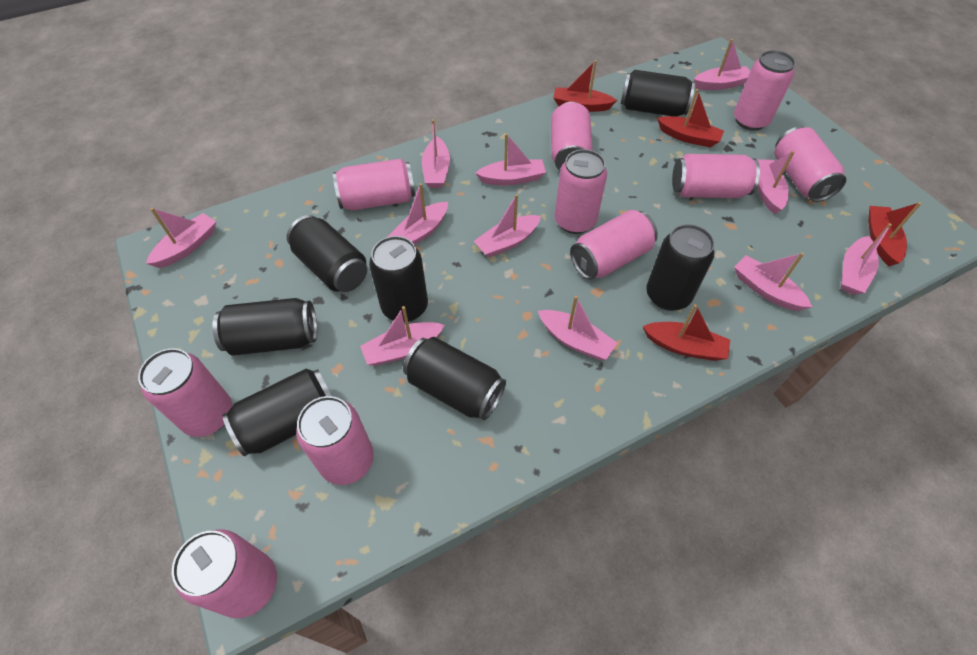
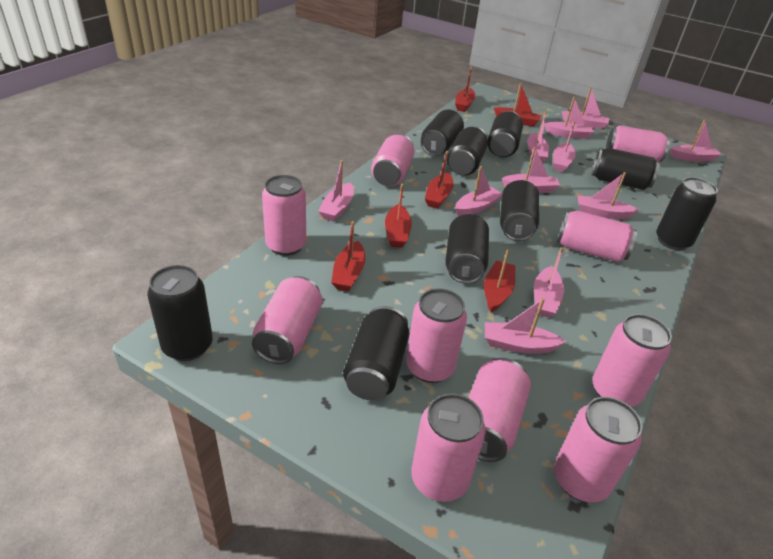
black can: [212,298,317,356] [222,369,332,456] [287,215,367,292] [369,236,428,323] [403,337,506,420] [621,70,695,117] [646,224,715,311] = 7 -> [147,265,213,361] [343,306,409,401] [421,110,464,156] [445,214,489,284] [447,126,488,176] [488,111,523,157] [500,180,539,241] [591,148,660,190] [656,177,718,250] = 9
red boat: [553,60,617,112] [643,304,730,361] [657,89,724,147] [868,202,921,266] = 4 -> [331,221,365,291] [385,184,412,248] [425,151,454,209] [455,67,476,112] [484,250,515,312] [494,83,542,127] = 6

